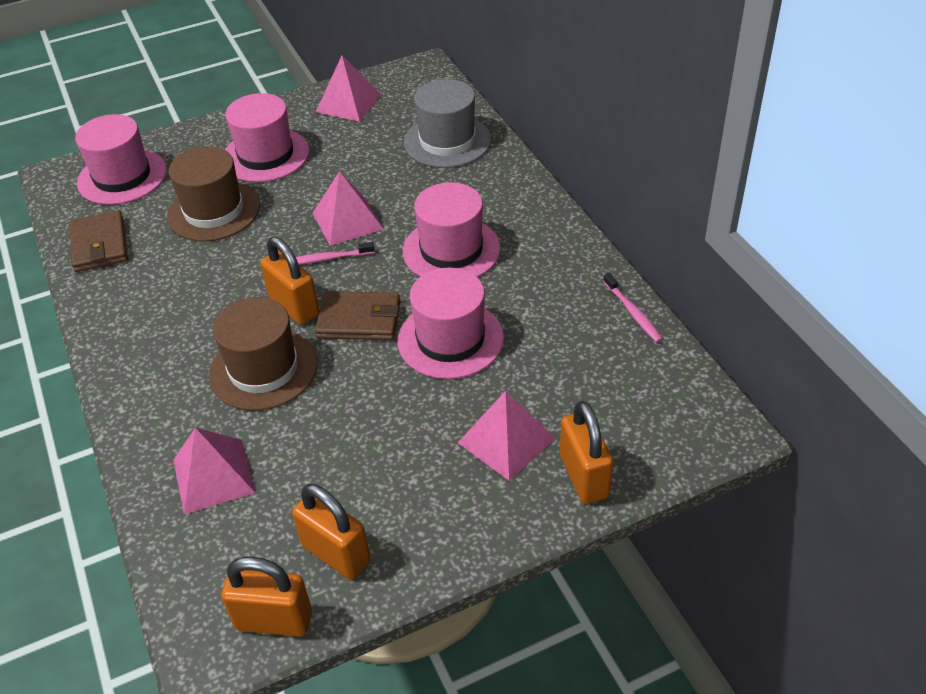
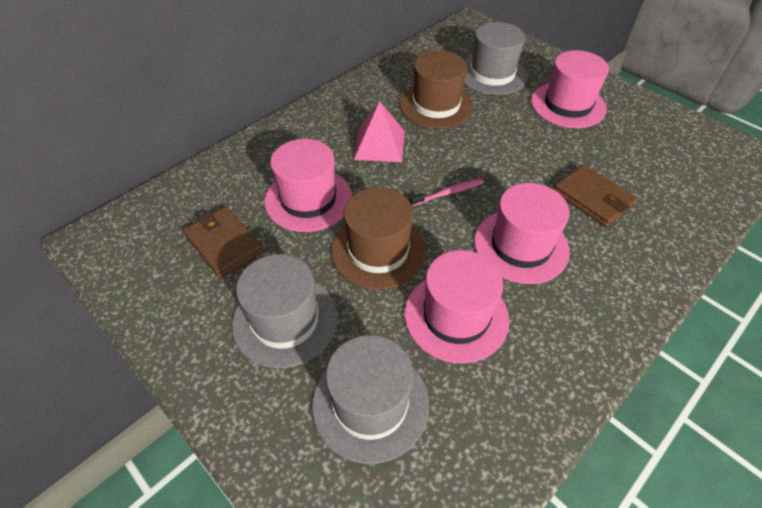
grey hat: [404,79,491,168] = 1 -> [232,254,338,368] [312,335,429,464] [464,22,528,95] = 3
orange padlock: [221,557,312,637] [260,237,319,325] [292,484,371,579] [560,401,613,504] = 4 -> none = 0
pink pyramid: [173,428,255,514] [313,171,383,246] [316,56,382,122] [458,391,556,481] = 4 -> [354,101,405,162] = 1
pink toothbrush: [296,242,375,265] [603,273,663,343] = 2 -> [410,179,484,206] = 1

